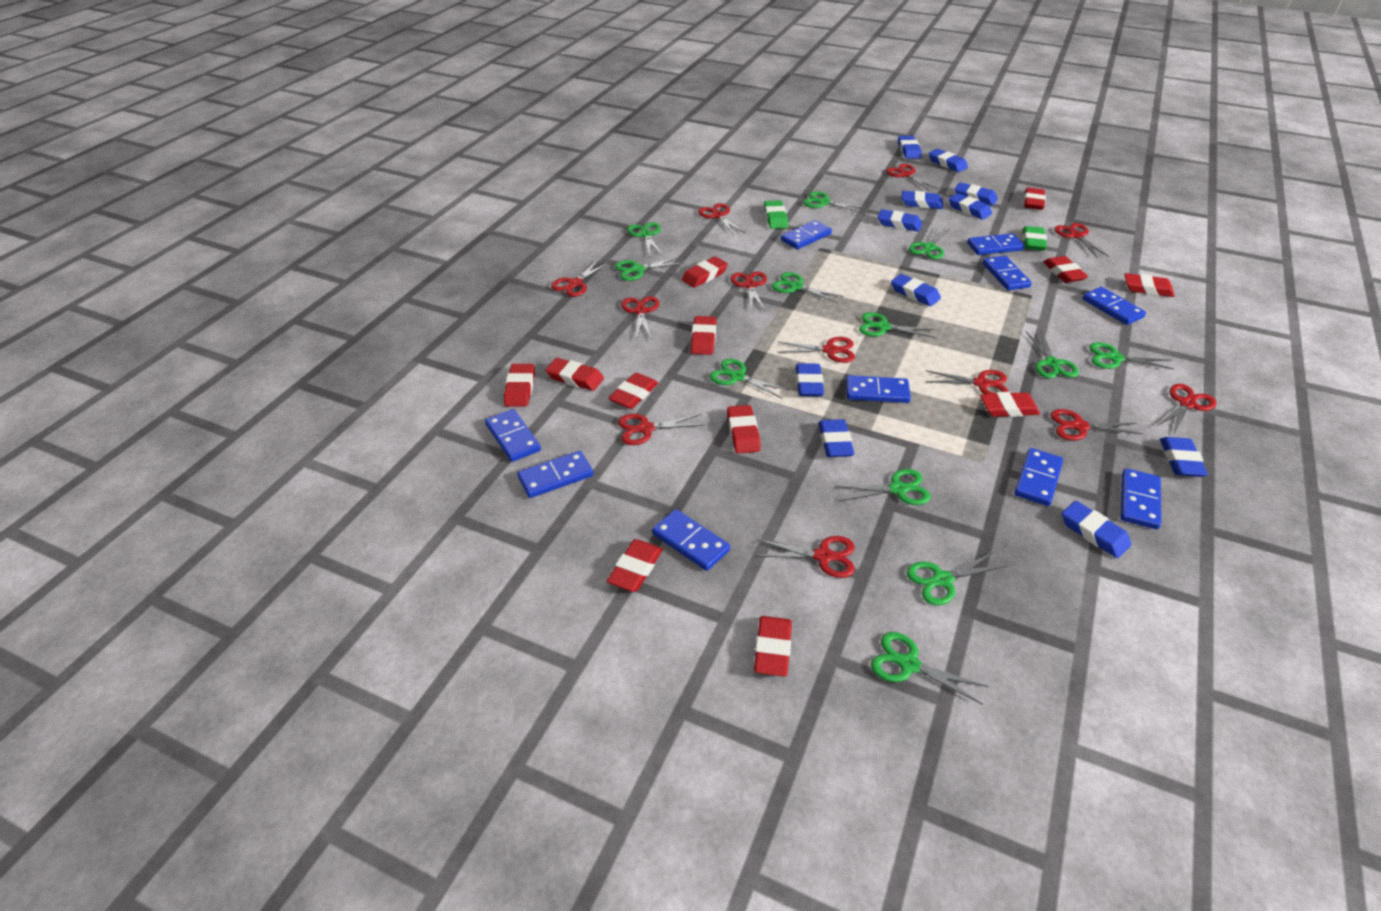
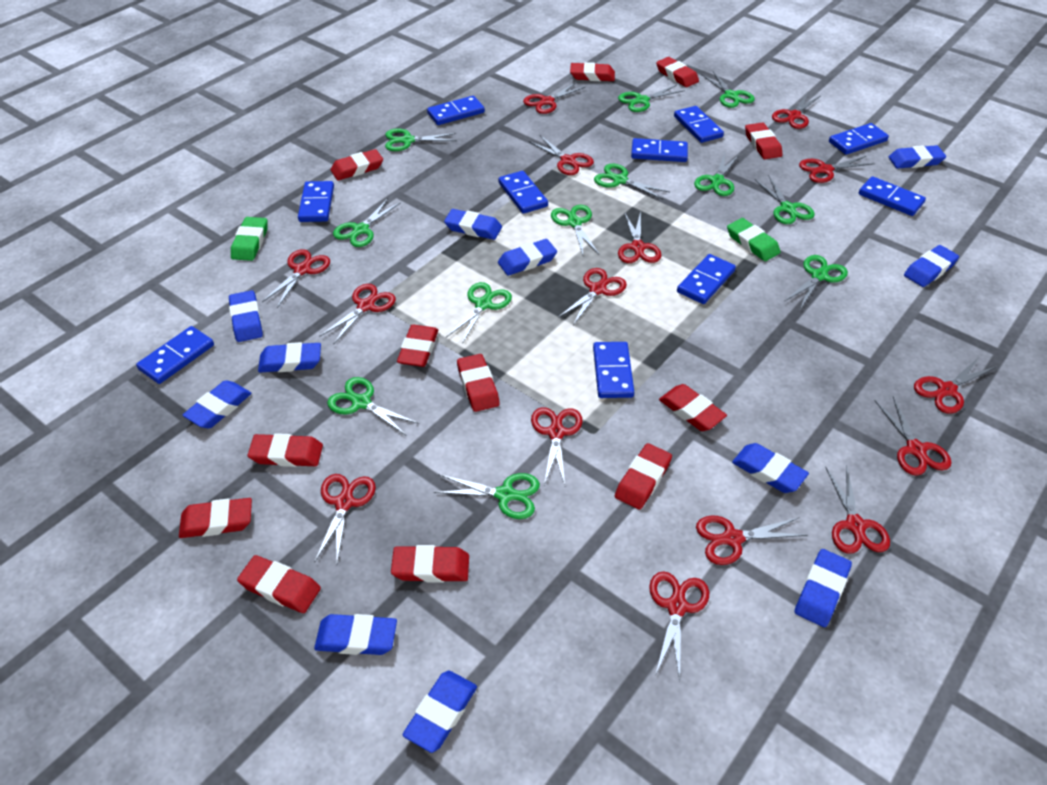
red scissors: [551,260,609,297] [618,414,705,445] [621,296,659,340] [698,203,745,234] [730,271,767,312] [755,536,855,578] [777,337,855,363] [886,164,939,191] [926,370,1009,394] [1050,409,1143,441] [1054,223,1109,258] [1157,384,1216,434] = 12 -> [262,249,330,308] [314,474,376,563] [319,284,396,344] [523,82,585,114] [529,135,594,175] [531,407,582,485] [559,268,627,325] [618,211,661,263] [649,571,709,680] [696,516,808,565] [772,92,820,129] [799,156,875,183] [825,465,890,554] [874,396,952,476] [914,356,996,414] = 15

